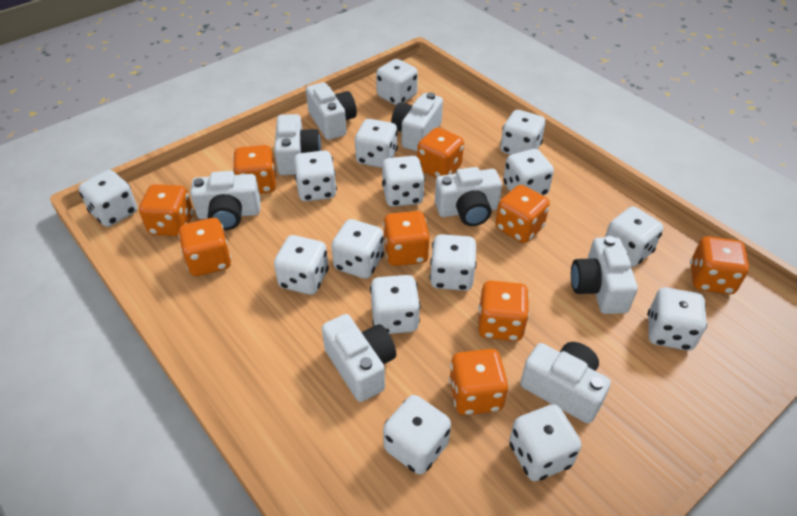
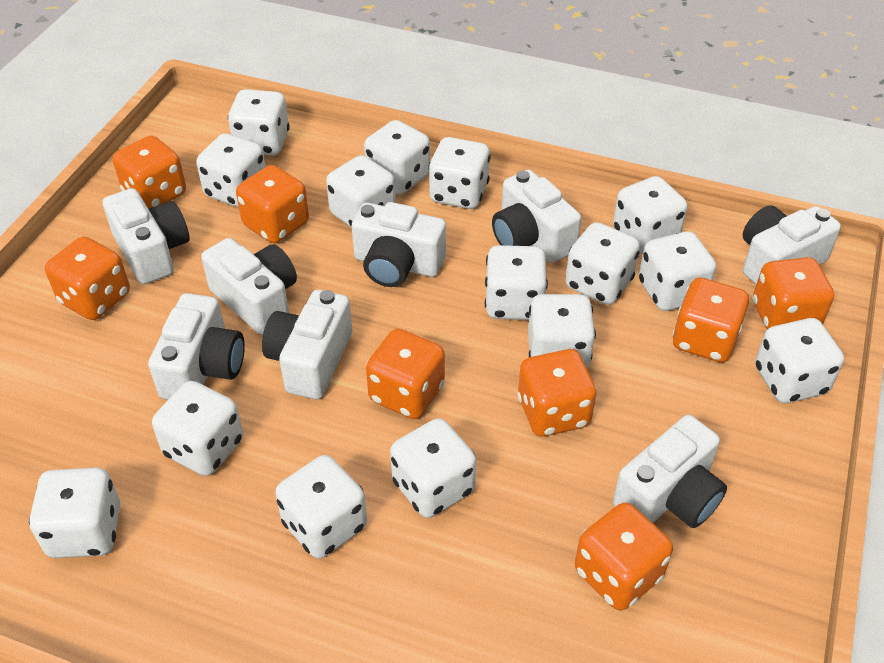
orange dice: [139,184,193,236] [178,218,232,276] [233,145,276,194] [383,211,429,266] [417,128,464,178] [449,349,509,415] [478,281,529,341] [495,185,550,243] [690,236,749,294] = 9 -> [45,237,130,320] [113,135,186,209] [236,165,309,243] [366,329,445,419] [517,349,597,437] [575,502,673,611] [672,278,749,362] [753,257,834,329] = 8

